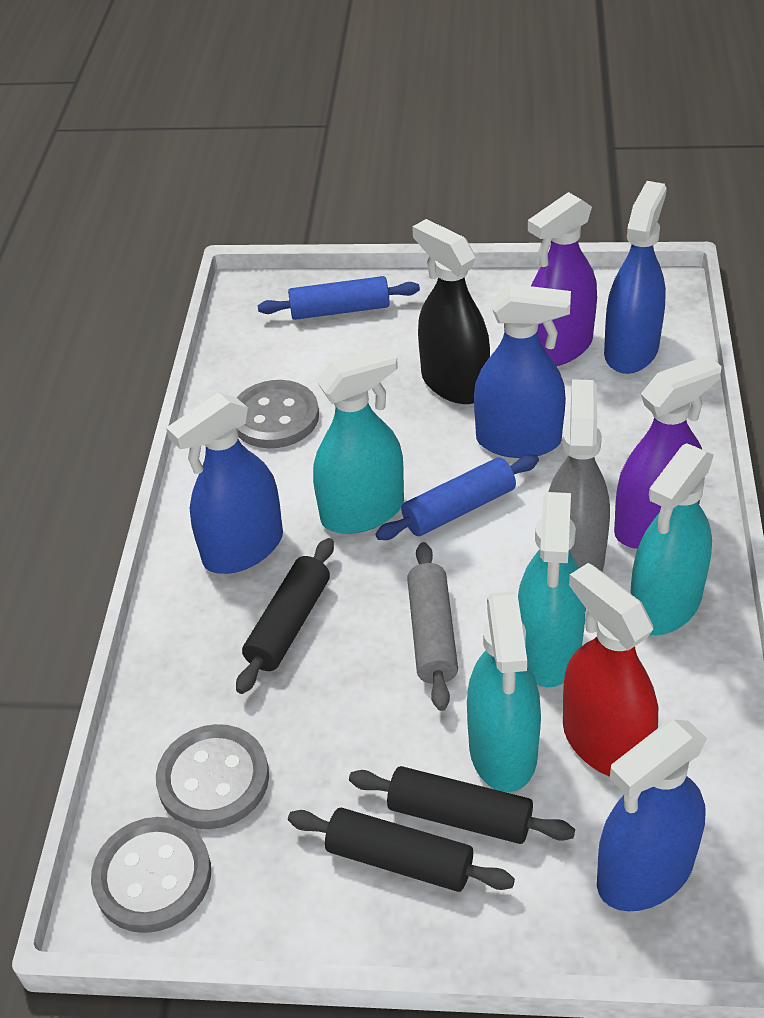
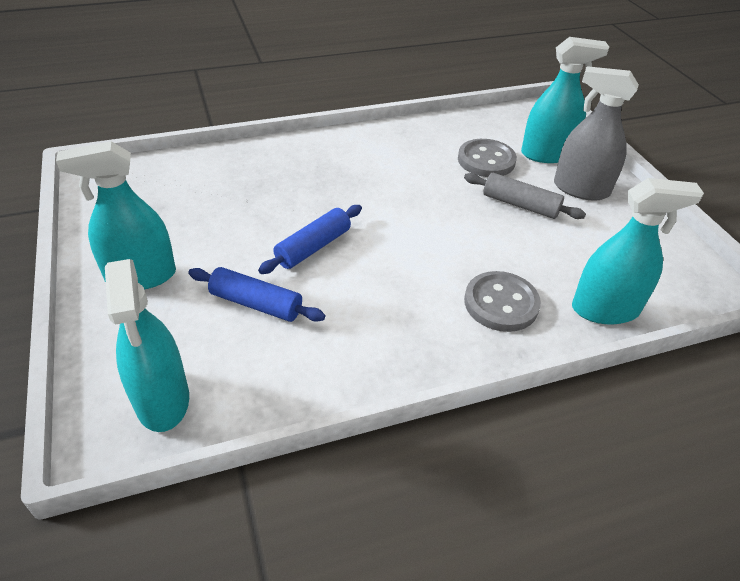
black rolling pin: [236,538,334,694] [288,808,515,892] [349,766,575,844] = 3 -> none = 0
black spray bottle: [412,219,490,404] = 1 -> none = 0
blue spray bottle: [166,392,283,574] [474,284,571,458] [597,720,707,911] [604,181,667,374] = 4 -> none = 0
grey button: [91,817,211,933] [156,724,269,829] [237,380,319,448] = 3 -> [458,139,517,177] [464,271,541,332] = 2
purple spray bottle: [528,192,597,366] [614,355,722,549] = 2 -> none = 0
red spray bottle: [563,563,658,776] = 1 -> none = 0

